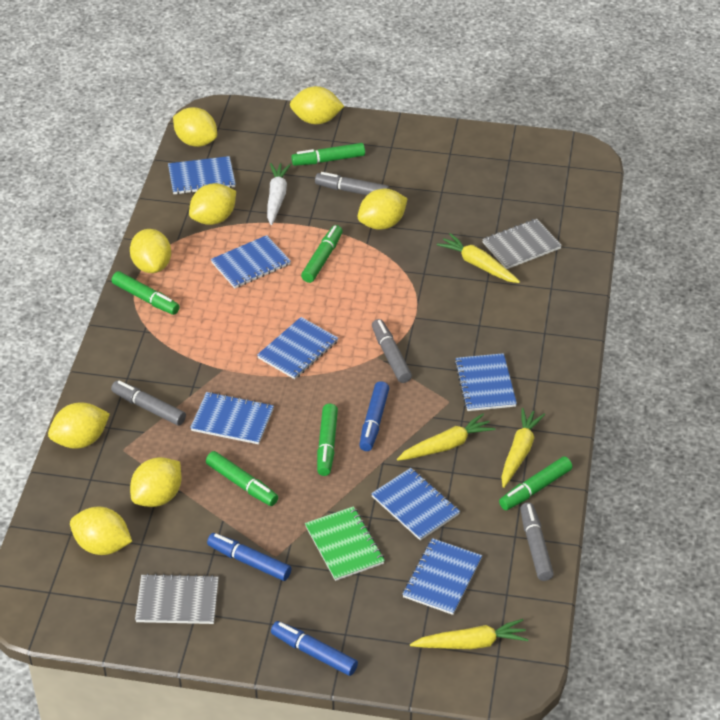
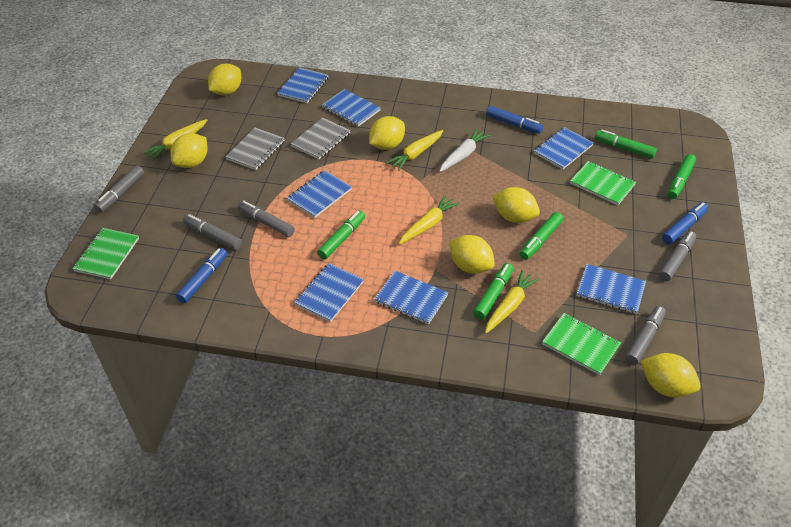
green marker: [112,271,180,315] [206,451,278,506] [291,143,365,166] [301,225,343,283] [317,404,338,476] [499,456,572,510] = 6 -> [317,210,365,259] [473,263,513,320] [520,212,563,260] [595,130,657,159] [668,154,696,199] = 5
green notebook: [305,506,385,581] = 1 -> [72,228,139,279] [542,313,621,375] [570,161,636,205] = 3
grey marker: [111,380,186,426] [315,172,389,195] [372,319,412,383] [520,502,554,581] = 4 -> [94,166,144,213] [183,214,242,250] [238,201,295,237] [625,306,666,365] [659,231,696,281] = 5
yellow lemon: [48,403,110,449] [70,507,132,555] [130,229,171,273] [130,457,182,507] [173,107,217,147] [189,183,236,225] [290,86,344,124] [358,189,408,230] = 8 -> [170,133,208,168] [208,64,241,95] [369,116,405,150] [450,235,495,274] [492,187,540,223] [641,353,701,397] = 6

